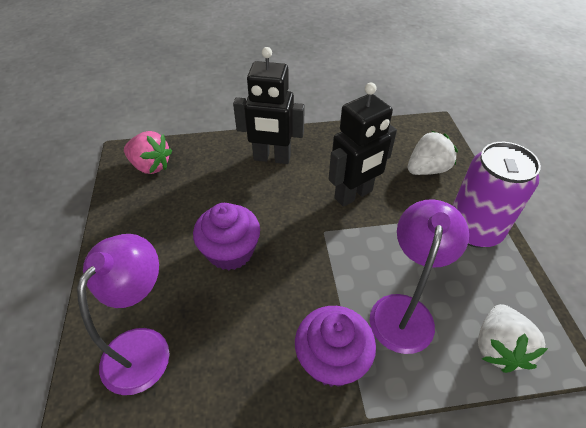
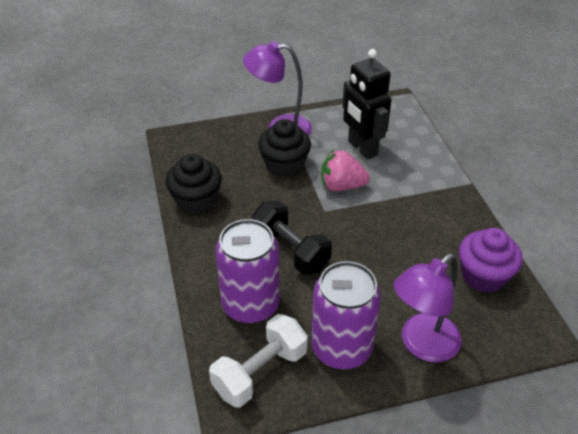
black cupcake: none = 0 -> [165,154,222,214] [258,119,311,177] = 2
black dumbbell: none = 0 -> [252,201,332,275] = 1
black robot: [233,47,305,164] [329,83,397,207] = 2 -> [342,49,391,160] = 1
purple can: [452,142,541,248] = 1 -> [215,219,280,323] [311,261,381,369] = 2
purple cupcake: [193,203,260,270] [295,306,376,387] = 2 -> [459,228,523,293] = 1
white dumbbell: none = 0 -> [209,314,308,408] = 1
white strawberry: [407,131,458,175] [478,304,548,373] = 2 -> none = 0

